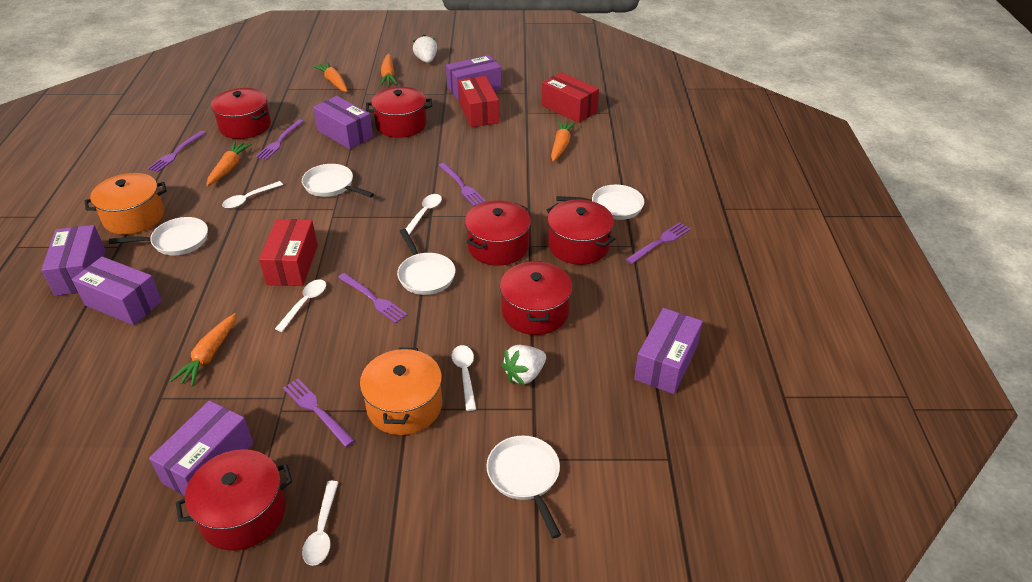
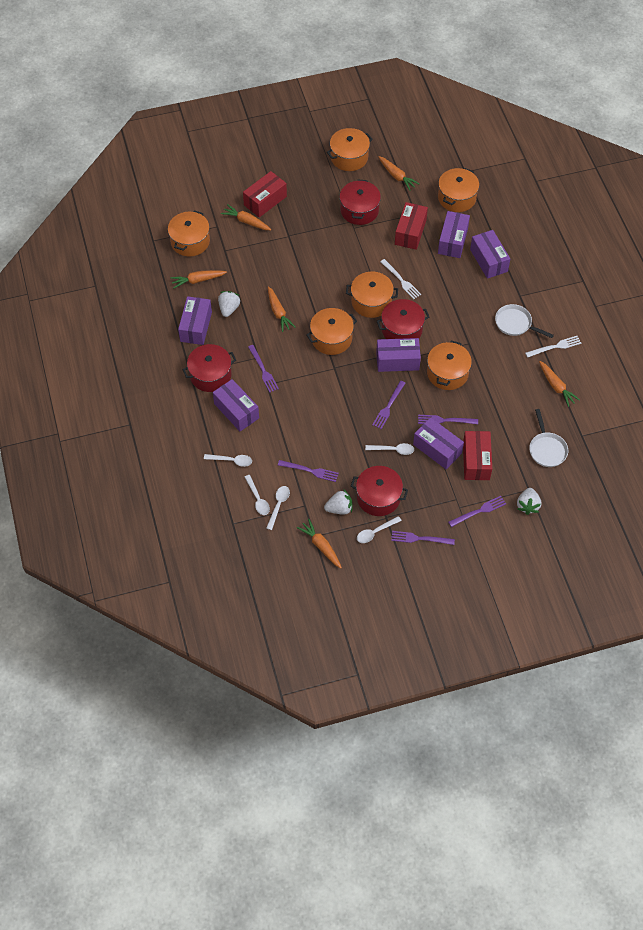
orange carrot: [170,313,236,387] [206,142,252,186] [313,62,347,92] [380,53,397,86] [551,120,576,162] = 5 -> [171,270,227,289] [221,204,271,230] [268,286,296,332] [297,519,342,568] [378,156,420,191] [539,361,580,407] = 6
orange pot: [85,173,167,235] [360,348,442,435] = 2 -> [168,210,210,256] [307,308,357,355] [327,128,373,171] [346,272,398,318] [427,340,472,390] [438,168,479,212] = 6
red pot: [176,449,292,551] [211,88,271,139] [366,87,432,138] [465,200,531,266] [500,261,572,335] [547,199,616,265] = 6 -> [182,344,236,392] [340,179,381,225] [351,466,408,516] [376,299,429,339] = 4
white fork: none = 0 -> [380,259,421,299] [525,336,581,358] = 2
white pan: [109,217,208,255] [302,164,374,198] [397,229,456,295] [486,436,561,538] [556,185,644,220] = 5 -> [495,304,554,338] [529,409,568,467] = 2
white strawberry: [413,34,437,63] [501,345,546,385] = 2 -> [218,291,240,317] [324,490,353,515] [517,488,541,515] = 3

